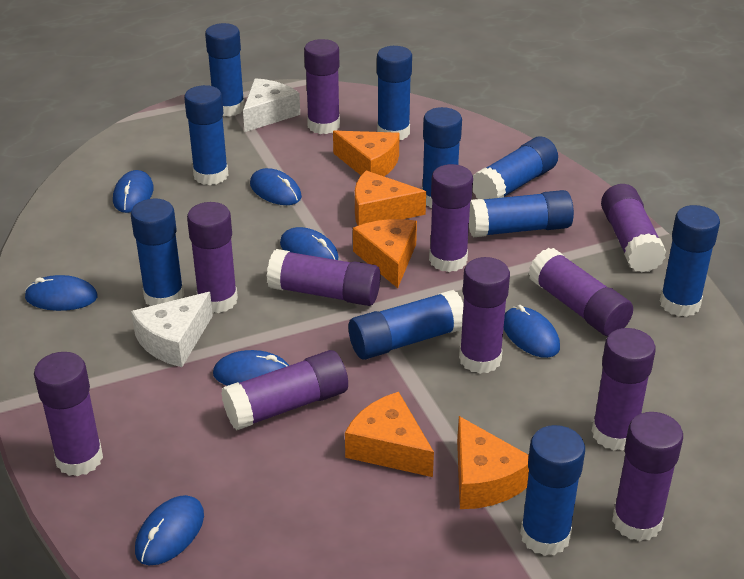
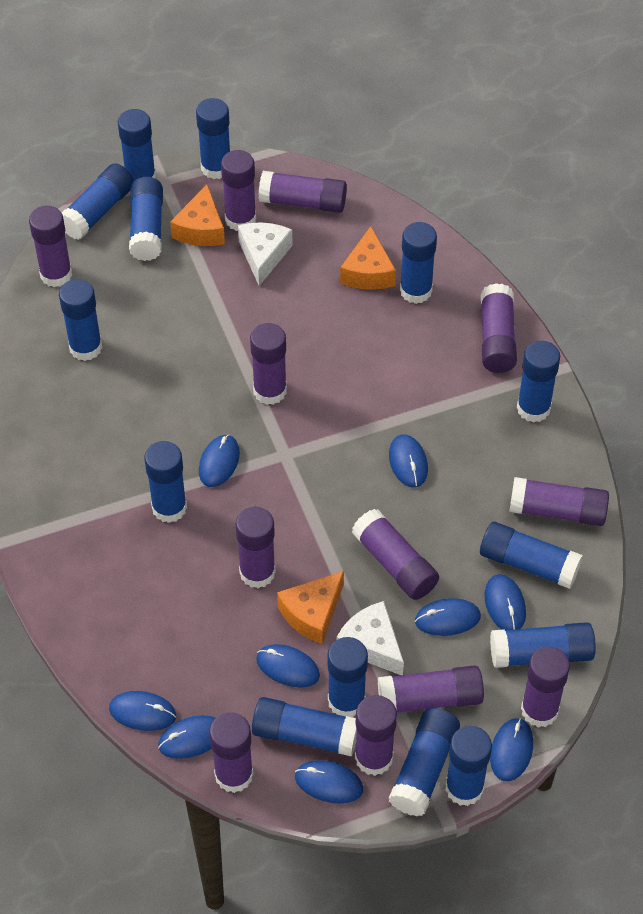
blue glue stick: [131,198,184,306] [184,85,228,185] [205,23,245,117] [349,290,464,360] [377,46,412,140] [422,107,462,208] [469,190,574,237] [473,136,558,199] [520,425,585,556] [660,205,720,317] = 10 -> [59,279,102,361] [62,163,134,240] [118,109,156,181] [129,177,163,261] [144,441,187,523] [196,98,230,179] [252,697,357,756] [327,637,368,717] [389,708,460,816] [400,222,437,304] [445,726,492,806] [480,522,583,589] [490,622,596,668] [517,341,560,423] = 14
blue mouse: [24,275,98,311] [113,170,154,213] [135,495,204,565] [213,350,289,386] [250,168,302,205] [280,227,339,260] [504,305,560,358] = 7 -> [109,691,176,731] [158,715,216,759] [199,434,240,487] [256,644,320,687] [295,760,363,804] [389,435,428,487] [415,598,481,636] [485,574,526,630] [490,718,533,782] = 9
orange cheese: [333,131,400,176] [345,392,434,477] [353,219,417,288] [355,170,426,226] [457,416,529,509] = 5 -> [170,184,225,246] [277,571,344,644] [340,226,396,290] = 3
purple glue stick: [34,352,103,476] [187,202,238,313] [221,350,348,430] [267,249,380,306] [304,39,340,134] [429,164,473,272] [459,257,510,374] [528,248,633,336] [592,328,656,450] [601,184,666,272] [612,412,683,541] = 11 -> [29,206,72,287] [209,712,253,793] [221,150,256,231] [236,507,276,588] [250,323,287,405] [258,171,347,213] [352,509,439,600] [355,695,397,776] [378,665,484,713] [481,283,517,373] [509,477,609,526] [521,647,570,728] = 12

